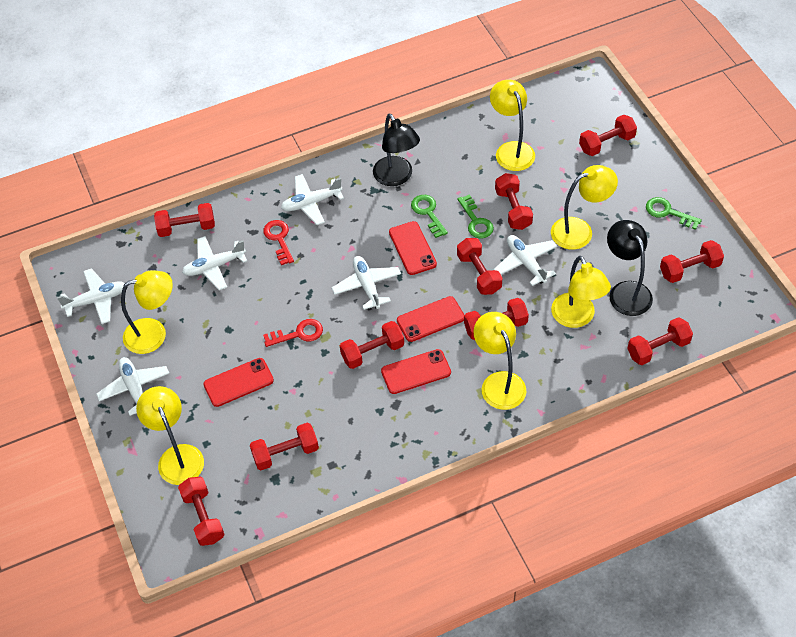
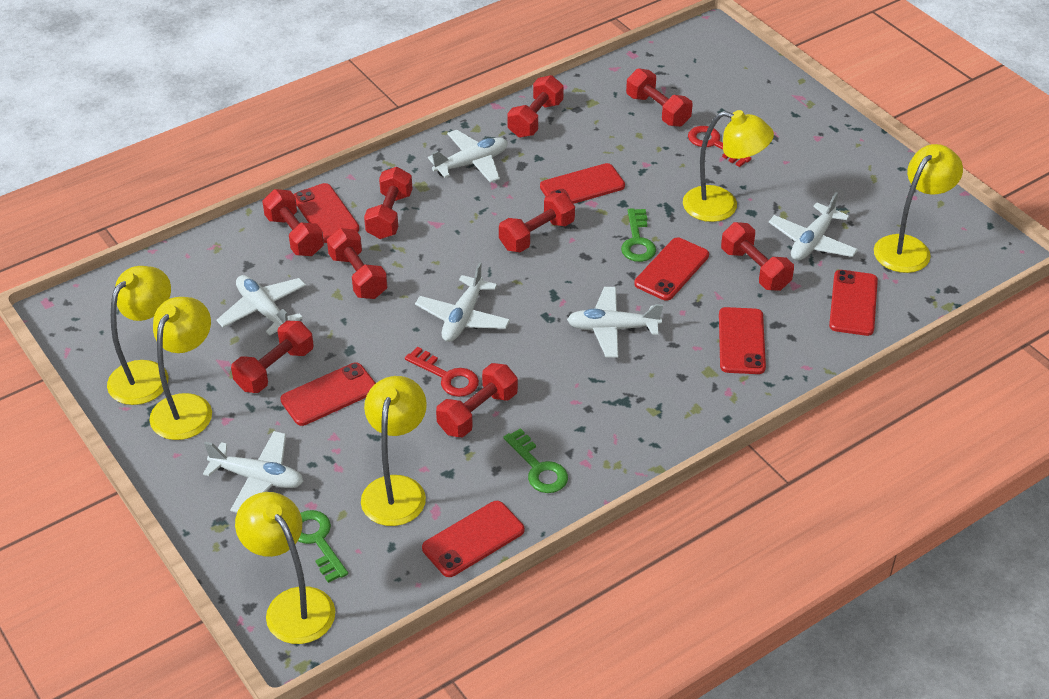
black lamp: [373,114,420,186] [607,220,653,316] = 2 -> none = 0
red dumbbell: [154,203,215,237] [178,477,225,546] [250,423,319,470] [340,321,404,369] [457,238,503,295] [464,298,529,340] [495,173,533,230] [579,115,637,156] [627,317,693,365] [660,240,724,283] = 10 -> [231,321,314,393] [262,189,324,256] [327,228,387,299] [364,167,412,239] [436,363,518,437] [499,193,575,252] [507,75,564,138] [626,68,693,127] [721,222,794,291] = 9
red phone: [204,358,274,407] [381,349,451,394] [389,221,437,275] [397,296,464,342] = 4 -> [280,363,376,426] [294,183,359,243] [422,501,524,577] [540,163,625,204] [634,238,709,301] [719,307,766,374] [829,270,878,336] = 7

